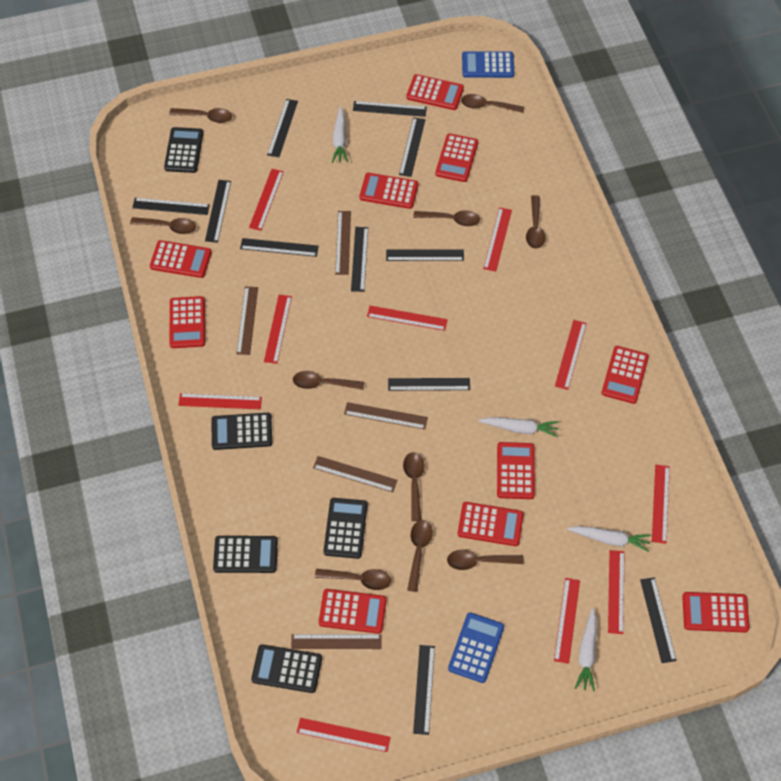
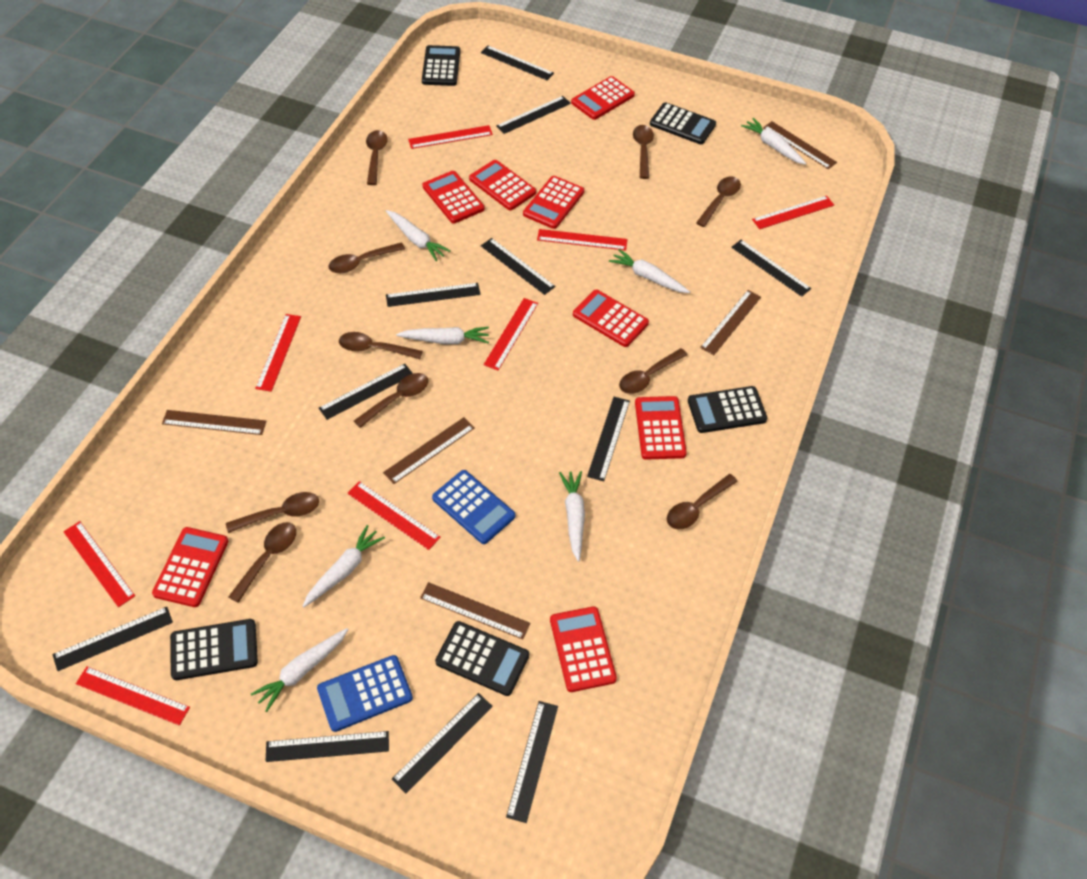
red calculator: [150,240,212,278] [169,296,205,348] [319,589,387,634] [360,173,418,209] [406,74,464,110] [435,133,478,182] [458,502,524,546] [497,442,535,499] [602,346,649,404] [682,592,749,632] = 10 -> [152,527,228,607] [422,171,485,224] [469,160,536,210] [523,176,584,229] [550,606,617,692] [571,76,635,120] [573,290,649,347] [635,396,687,460] = 8
red ruler: [178,393,262,409] [249,169,284,231] [264,295,292,364] [297,718,391,752] [367,306,448,331] [483,207,512,272] [554,578,580,664] [555,320,587,390] [608,550,624,634] [652,465,670,544] = 10 -> [63,521,135,607] [76,666,190,726] [255,314,301,392] [347,481,441,550] [408,125,493,149] [484,298,538,370] [537,229,627,250] [752,196,834,229] = 8
white carrot: [332,106,348,163] [479,417,559,437] [567,526,651,552] [575,608,596,692] = 4 -> [251,628,348,712] [302,525,385,607] [386,210,451,261] [396,327,489,344] [559,471,585,561] [609,249,690,293] [741,118,806,165] = 7

